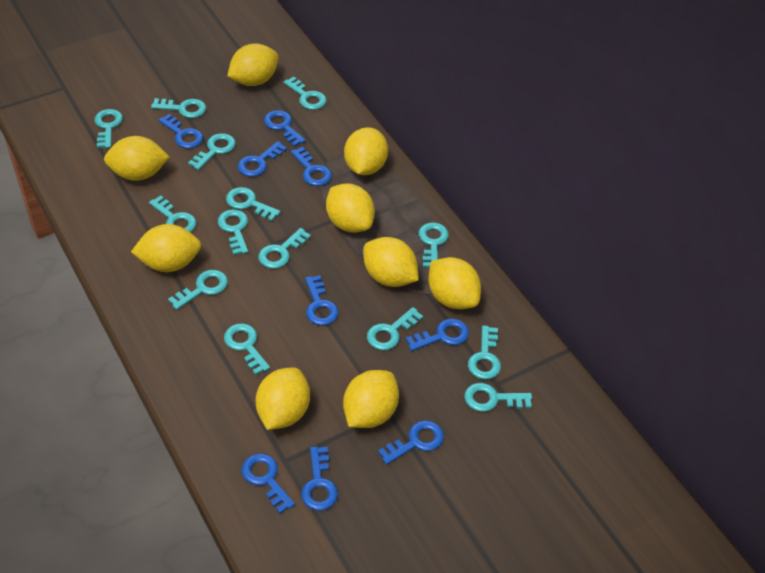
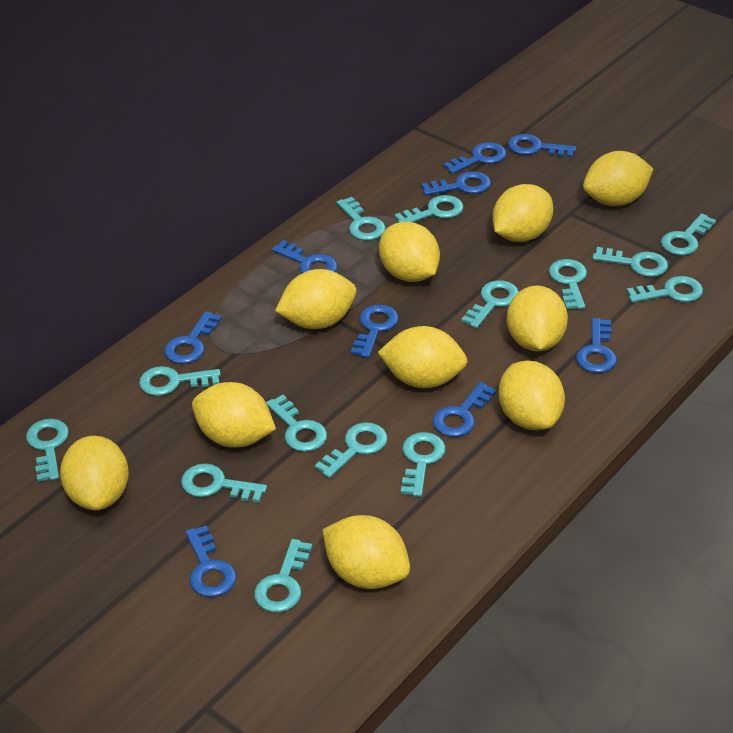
yellow lemon: [104,136,169,181] [131,224,201,272] [227,43,278,86] [255,368,310,430] [326,183,375,233] [343,370,399,428] [344,127,388,175] [363,237,419,287] [428,257,481,309] = 9 -> [60,436,129,510] [192,382,276,448] [275,269,357,329] [322,515,410,589] [378,326,468,388] [379,222,440,282] [492,184,553,242] [498,360,565,430] [507,285,568,352] [583,151,653,206] = 10

